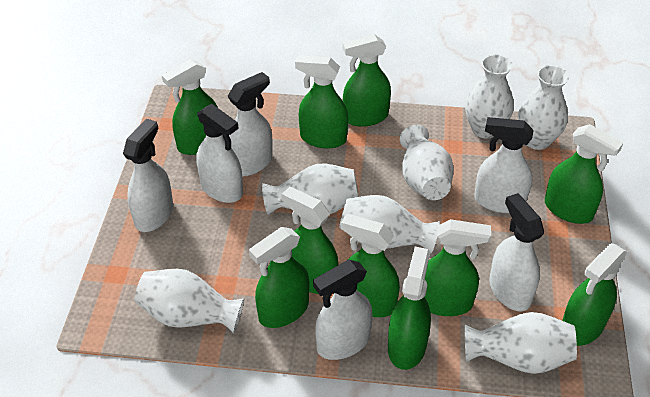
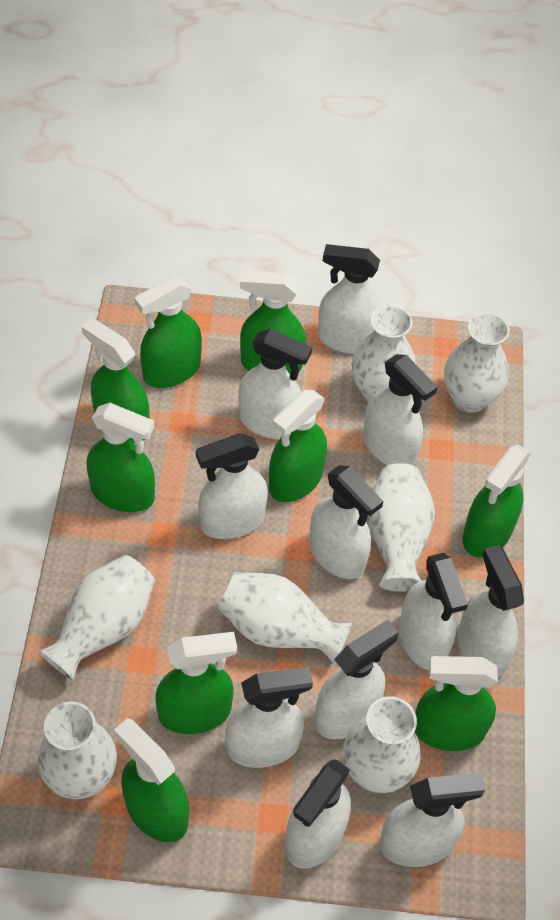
green spray bottle: [162,59,218,155] [249,227,309,328] [281,187,339,294] [295,55,348,149] [341,214,400,317] [343,34,391,127] [388,247,431,370] [425,219,491,316] [545,124,623,224] [562,243,627,346] = 10 -> [82,319,150,443] [87,403,155,512] [114,718,189,842] [135,276,202,388] [155,632,237,734] [240,271,306,374] [269,390,327,502] [415,656,498,751] [463,445,531,558] = 9
white spray bottle: [123,119,173,232] [196,104,243,203] [228,72,273,176] [313,260,373,360] [474,117,534,213] [489,193,544,311] = 6 -> [196,433,268,539] [225,667,313,768] [238,329,312,439] [285,759,351,869] [309,465,383,579] [315,620,398,739] [318,244,382,354] [363,355,438,465] [379,773,485,867] [399,553,468,670] [458,545,524,678] = 11

